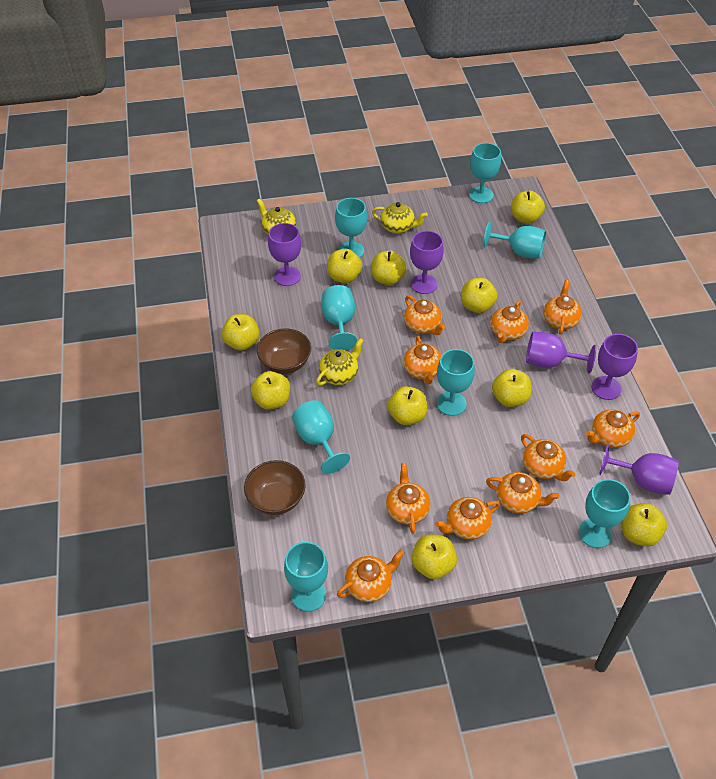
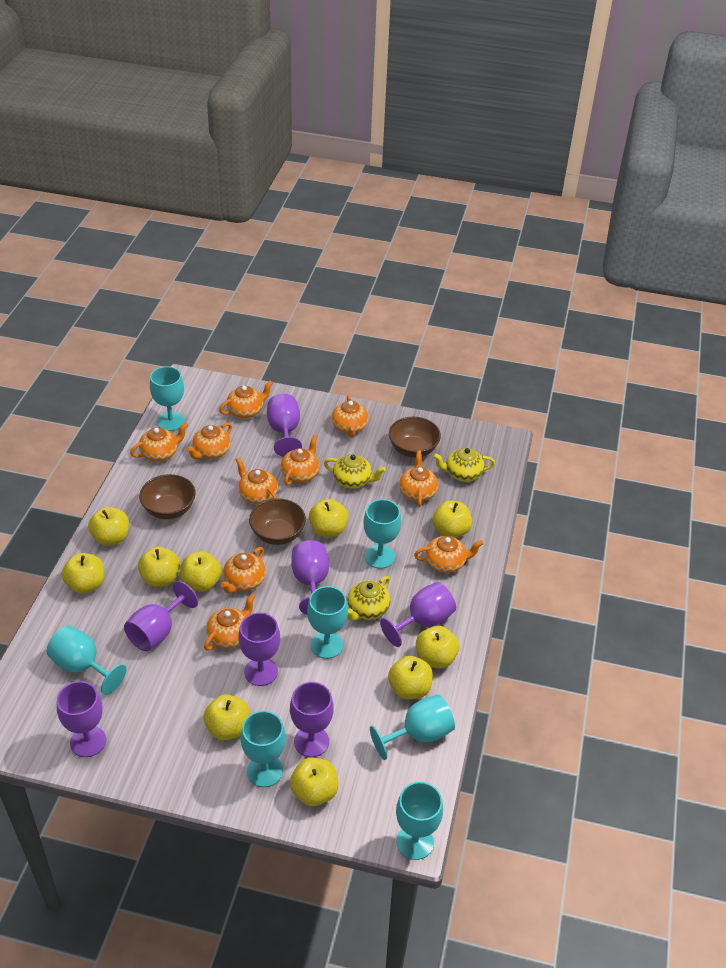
brown bowl: [244,460,306,515] [257,329,311,374] = 2 -> [139,474,196,519] [249,498,306,545] [389,417,441,458] = 3
purple goblet: [268,223,301,286] [410,231,444,294] [526,332,596,374] [591,334,638,400] [599,444,679,495] = 5 -> [57,681,106,757] [124,581,198,651] [238,612,280,686] [267,394,302,457] [290,682,334,757] [291,540,329,615] [380,582,456,647] = 7
turquoise goblet: [284,542,328,612] [292,400,350,474] [321,285,357,351] [335,198,367,258] [437,349,475,416] [469,143,501,203] [484,221,546,259] [579,479,631,548] = 8 -> [47,625,126,695] [150,366,185,431] [241,711,286,787] [307,586,348,659] [363,499,401,569] [370,695,455,760] [396,782,443,860] = 7

